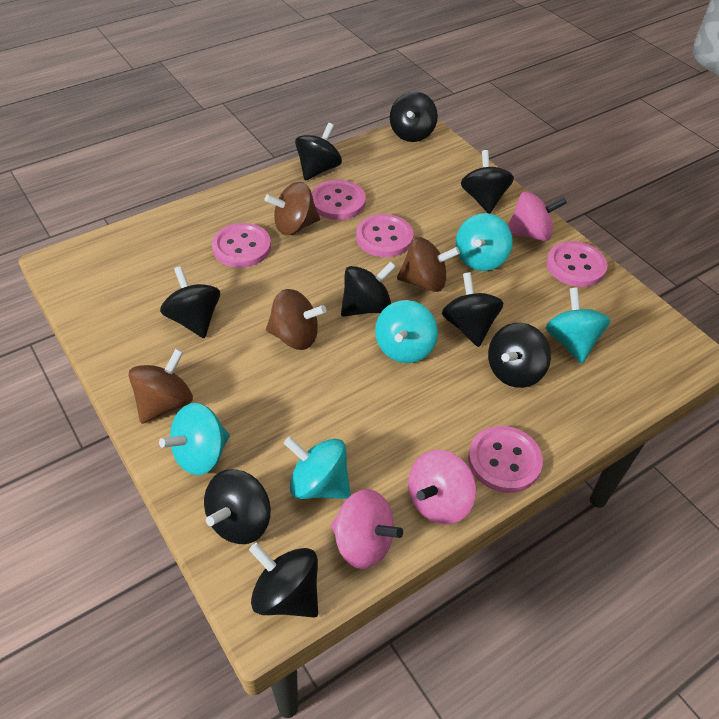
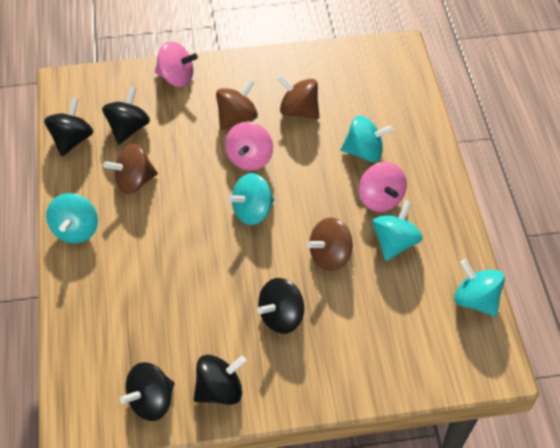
black spinning top: [160,266,220,338] [204,469,271,544] [249,542,318,618] [295,123,342,180] [341,262,396,316] [390,92,438,142] [442,272,503,347] [461,150,514,214] [488,323,551,388] = 9 -> [44,97,93,156] [102,86,150,144] [120,362,174,421] [194,355,246,405] [257,278,304,334] = 5
pink button: [212,223,271,268] [312,180,366,220] [356,214,414,257] [468,426,543,493] [547,241,608,287] = 5 -> none = 0

